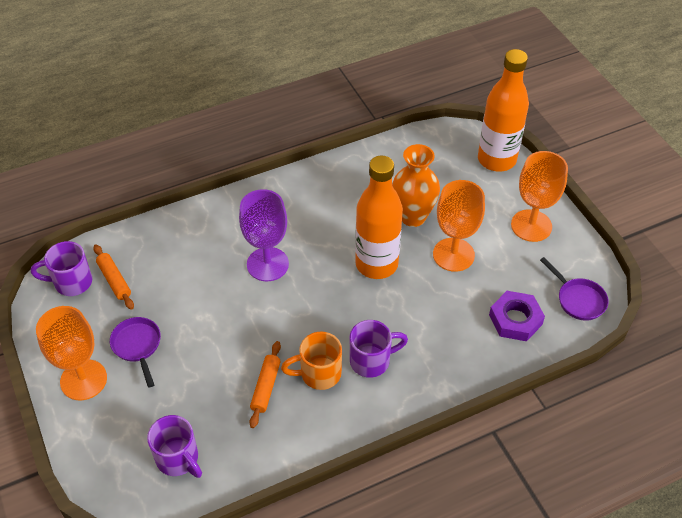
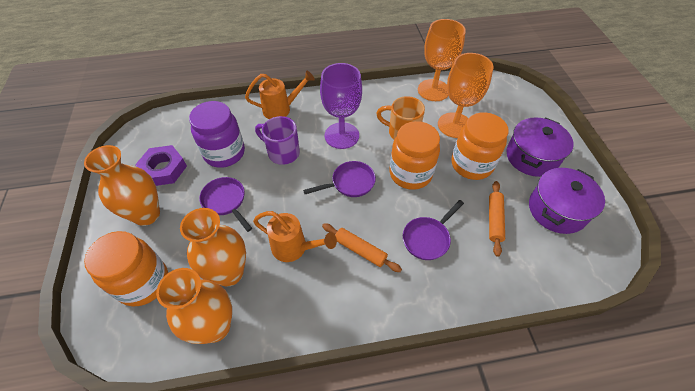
orange bottle: [355,156,403,279] [478,49,529,172] = 2 -> none = 0
orange goblet: [36,306,107,400] [433,180,485,272] [511,151,568,242] = 3 -> [418,19,466,101] [438,53,494,138] = 2
orange jar: none = 0 -> [84,231,168,306] [389,121,440,190] [451,112,508,180] = 3
orange vase: [392,144,440,227] = 1 -> [84,145,160,226] [156,268,232,344] [180,208,246,287] = 3
orange watering can: none = 0 -> [245,70,315,119] [253,211,337,262] = 2
purple jar: none = 0 -> [189,101,245,168] = 1
purple mug: [31,241,92,296] [147,415,202,478] [350,320,408,378] = 3 -> [255,116,300,165] = 1
purple pan: [110,317,161,388] [540,257,609,321] = 2 -> [199,177,252,232] [303,161,376,197] [403,200,464,260] = 3
purple pot: none = 0 -> [506,117,574,177] [529,168,605,234] = 2

